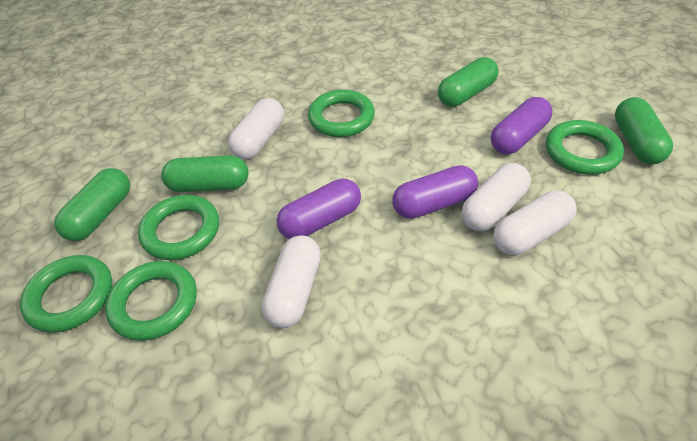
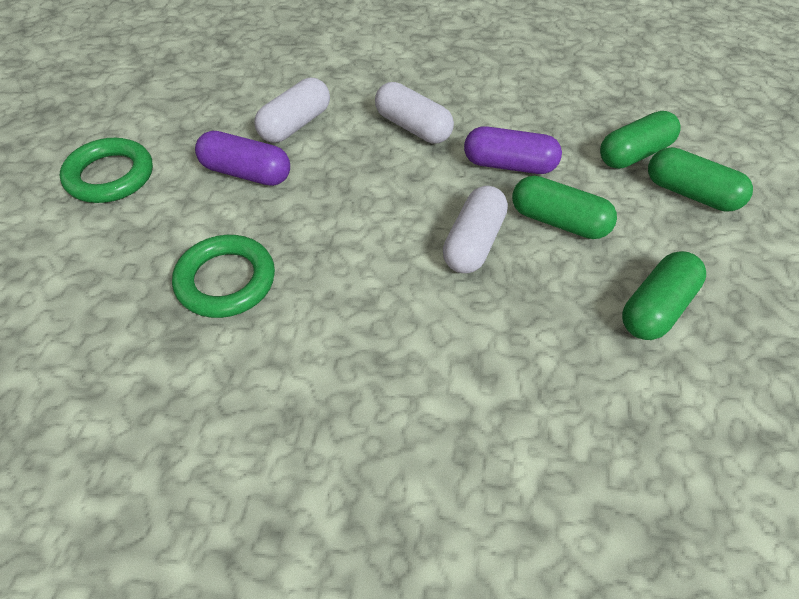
green ring: [20,255,112,333] [105,261,197,341] [138,195,219,260] [308,90,375,137] [546,120,624,175] = 5 -> [60,138,153,203] [172,235,275,318] = 2
purple capsule: [276,179,361,239] [392,165,478,219] [491,97,552,154] = 3 -> [195,131,290,186] [464,126,562,174] = 2
white capsule: [228,98,284,160] [262,235,321,328] [462,163,531,231] [493,190,577,255] = 4 -> [255,78,330,143] [375,82,454,144] [443,186,508,273] = 3

